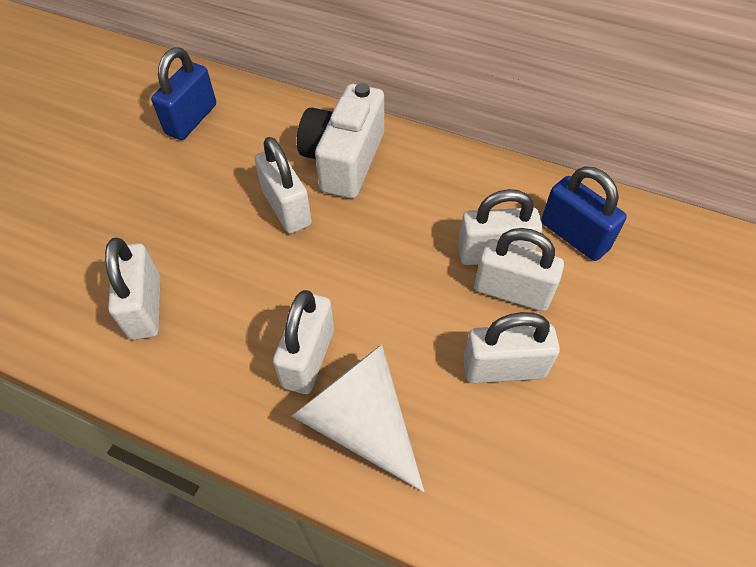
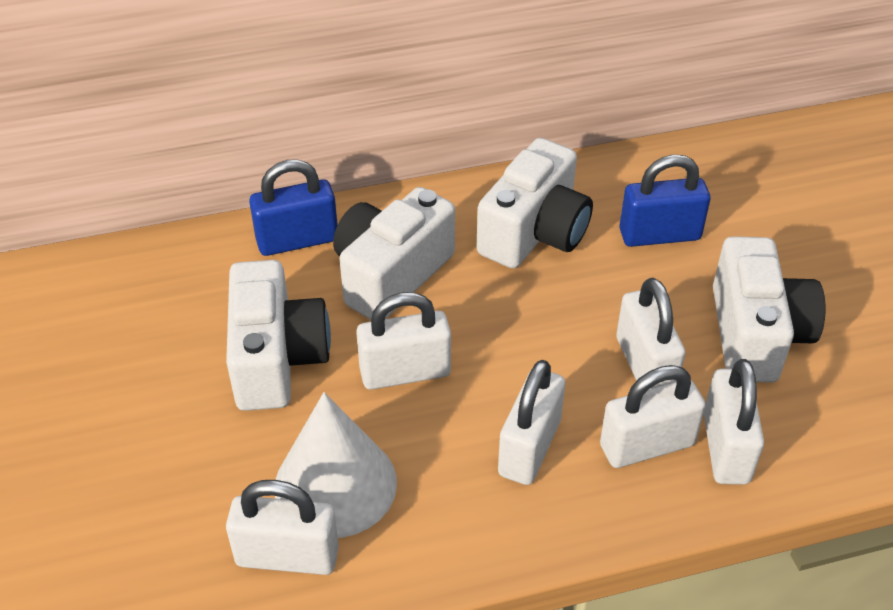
white camera: [297,83,384,199] = 1 -> [226,260,331,411] [333,187,455,320] [477,138,593,269] [713,236,825,383] = 4

